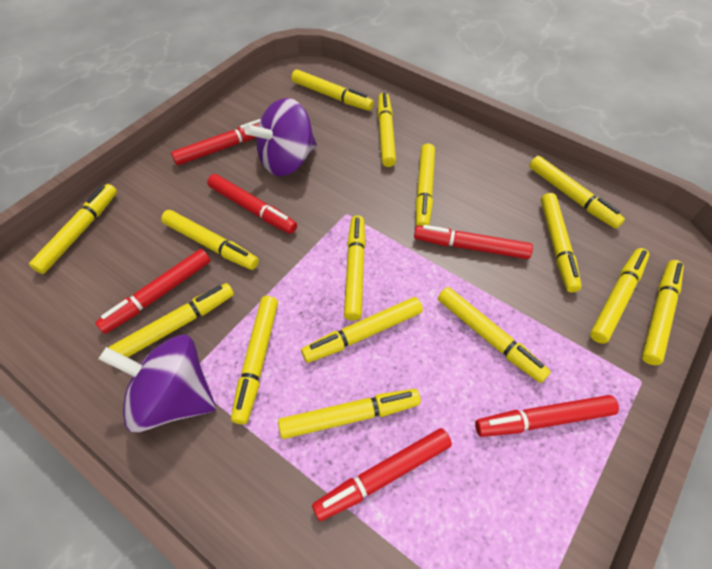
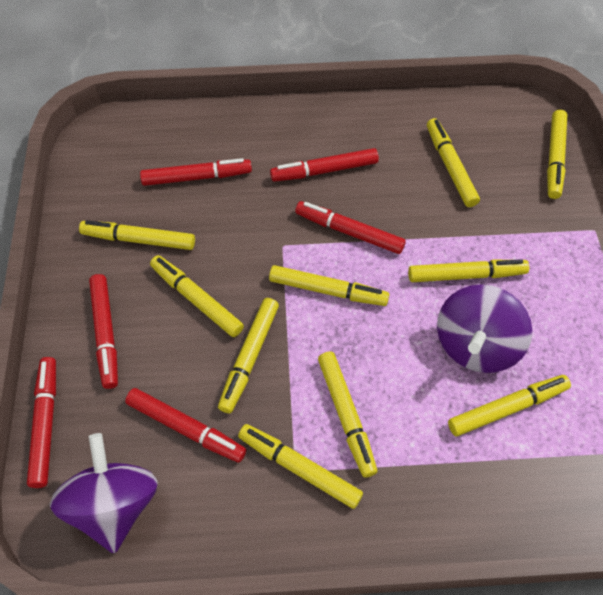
yellow marker: [29,184,117,274] [109,283,234,358] [161,210,259,270] [231,296,278,424] [278,389,421,439] [291,69,374,111] [301,297,423,363] [344,215,366,321] [378,93,396,167] [416,143,435,226] [438,287,551,383] [529,156,625,229] [541,193,582,292] [590,248,649,344] [642,260,684,365] = 15 -> [79,220,195,250] [150,255,244,337] [218,298,279,413] [238,424,363,509] [269,265,389,306] [318,352,378,478] [408,259,529,282] [427,118,480,207] [448,375,571,436] [547,110,567,199] = 10

